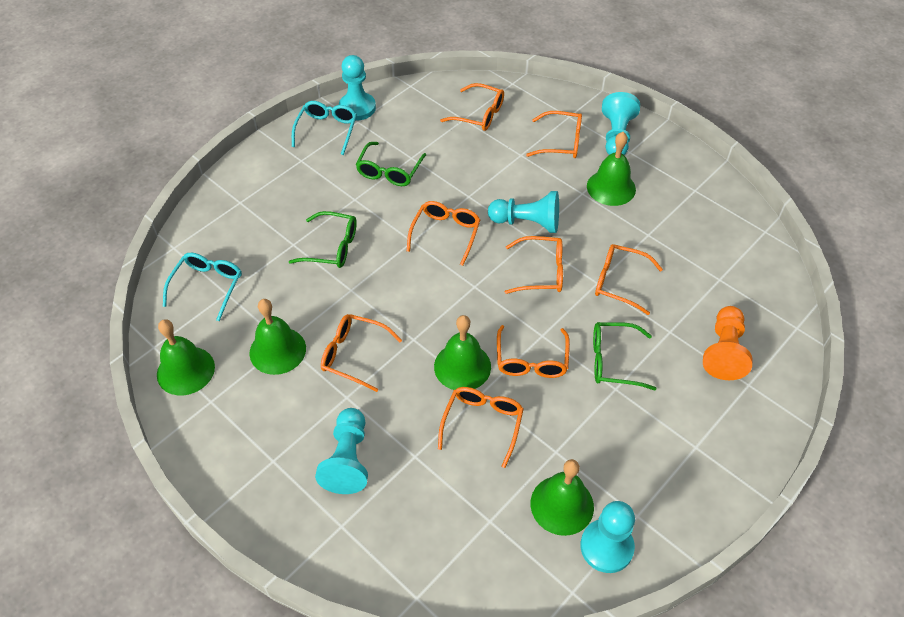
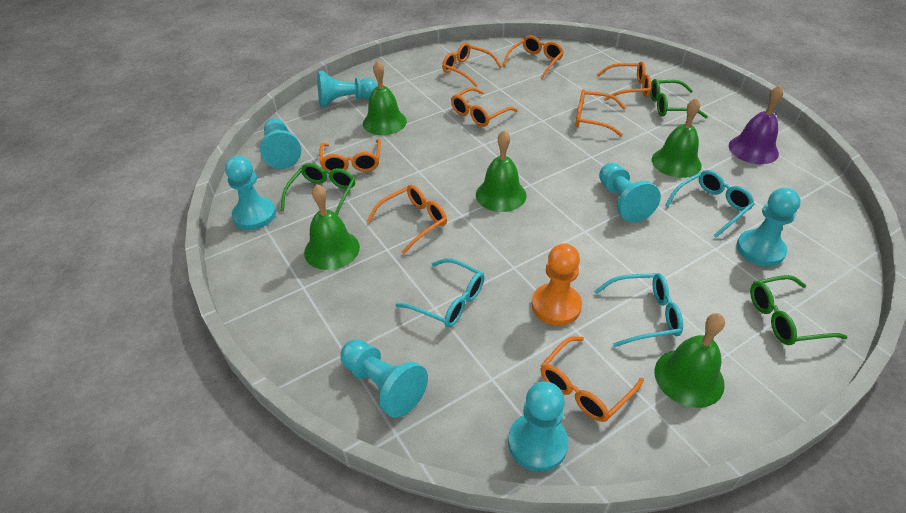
purple bell: none = 0 -> [729,85,783,164] = 1
turquoise glasses: [163,253,242,321] [292,101,357,155] = 2 -> [395,258,484,328] [594,273,683,347] [665,170,755,238] = 3
turquoise pawn: [315,408,368,494] [339,55,376,120] [488,191,559,233] [580,501,635,573] [602,92,640,155] = 5 -> [225,156,276,230] [260,118,301,169] [317,71,377,107] [341,339,428,418] [508,381,568,472] [599,163,661,222] [736,188,801,266] = 7

